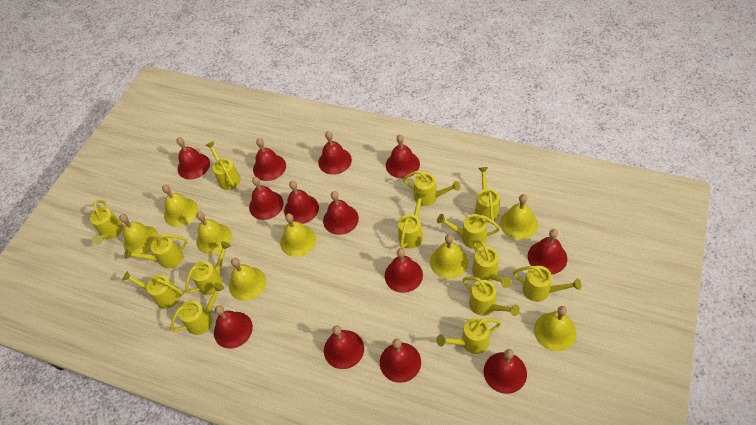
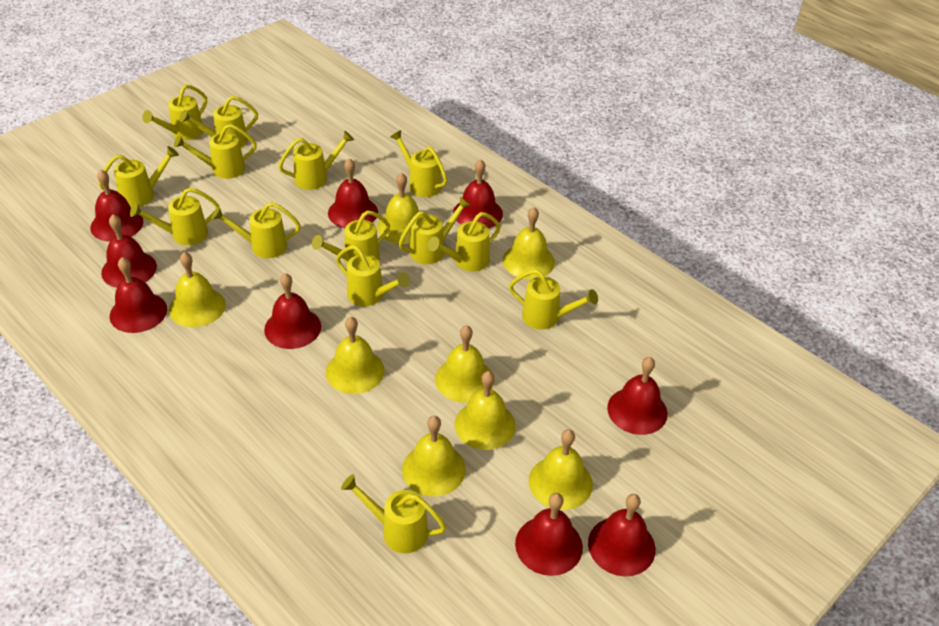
red bell: [176,137,210,179] [214,306,253,349] [249,177,284,220] [253,138,286,181] [284,181,319,224] [318,131,352,175] [323,191,359,235] [324,325,364,369] [380,339,421,383] [385,248,423,293] [386,135,420,179] [484,349,527,394] [528,229,567,274] = 13 -> [90,170,143,242] [101,214,157,288] [110,257,167,333] [264,273,321,349] [328,158,378,228] [453,159,503,228] [515,493,583,576] [588,494,655,576] [607,357,668,435] = 9

